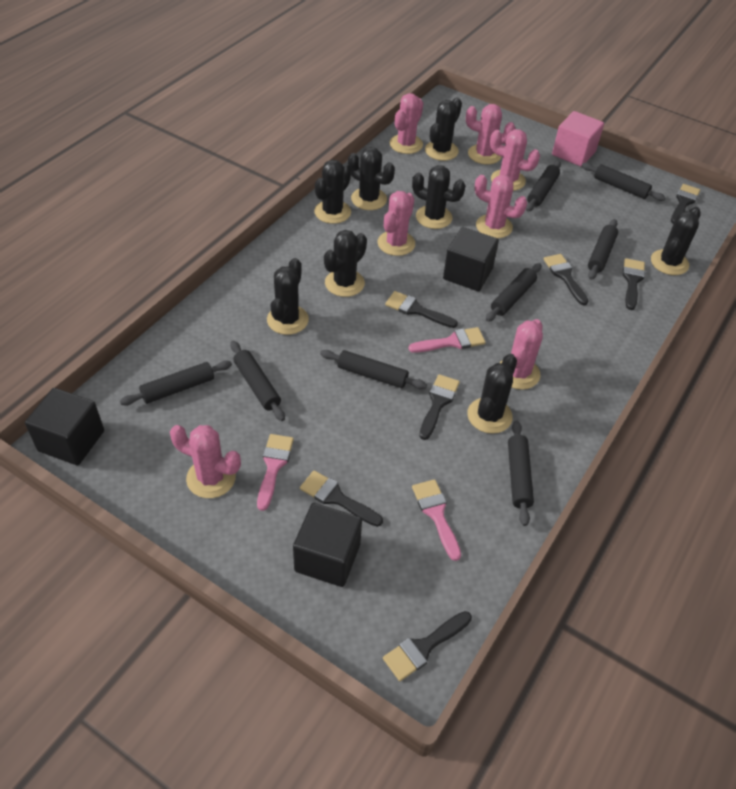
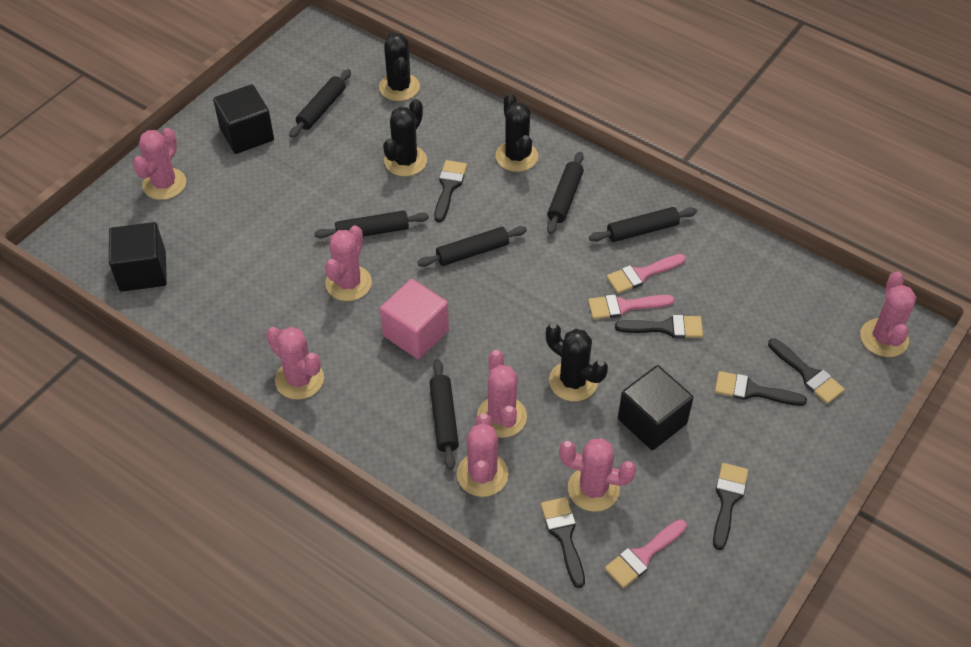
black brush: [300,470,383,527] [383,611,472,681] [385,291,458,328] [419,374,460,440] [544,254,588,305] [623,258,645,310] [671,184,700,224] = 7 -> [434,160,467,222] [541,497,585,588] [615,315,703,338] [713,463,748,550] [715,371,807,406] [768,339,845,404] = 6
black cactus: [267,258,309,335] [314,160,351,224] [324,230,367,297] [348,147,395,210] [412,165,465,229] [425,98,462,161] [467,354,517,434] [651,207,701,275] = 8 -> [379,32,420,101] [383,99,427,176] [495,93,538,172] [546,323,608,401] = 4
black rolling pin: [120,360,232,406] [230,341,285,421] [320,350,427,389] [486,263,541,322] [508,421,534,526] [526,161,561,212] [582,163,666,201] [588,219,618,280] = 8 -> [289,69,351,138] [314,211,429,239] [417,226,527,267] [430,359,459,470] [547,152,584,234] [589,207,697,242] = 6

